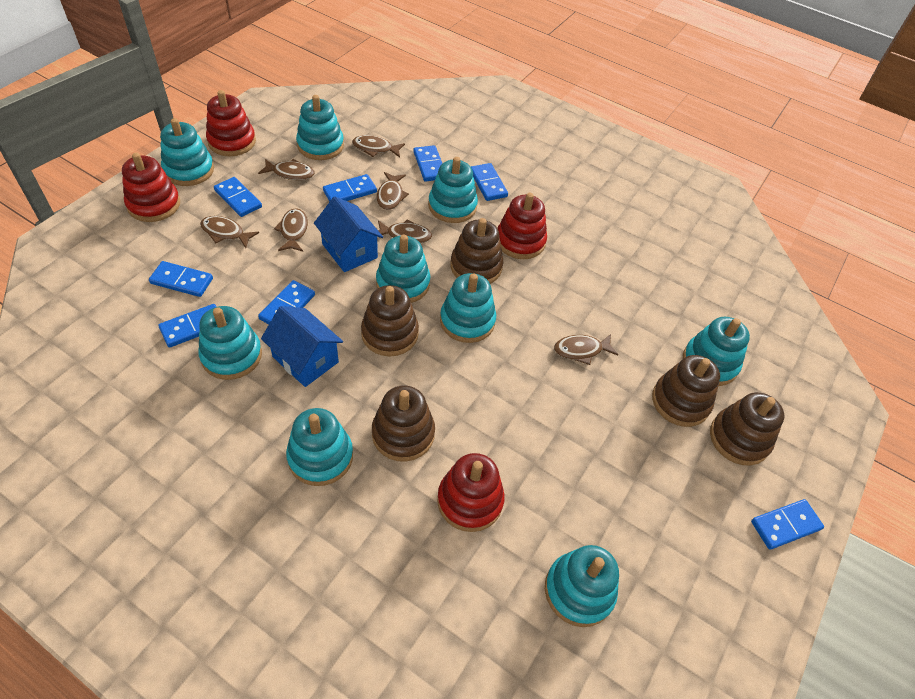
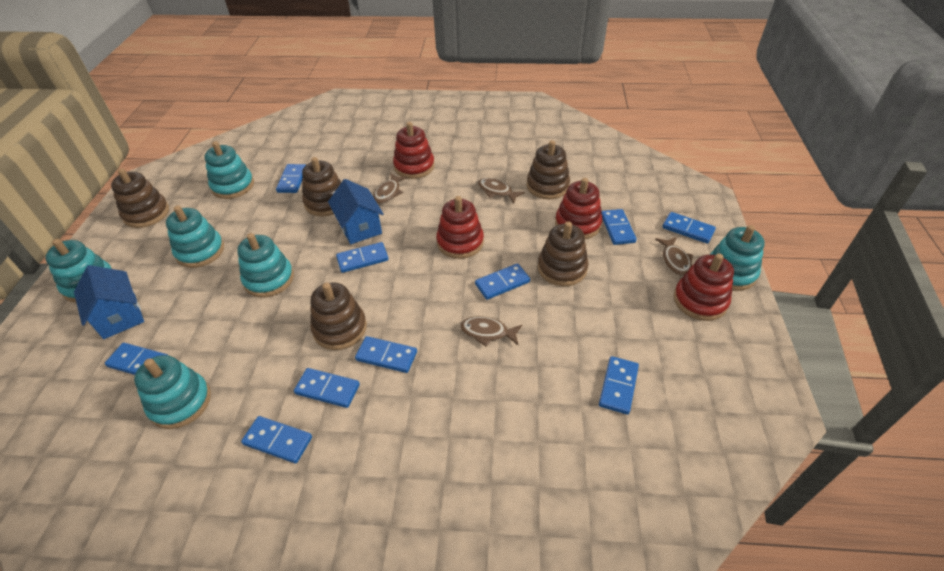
blue domino: [149,261,213,297] [158,304,217,348] [214,177,262,217] [258,280,315,324] [323,174,377,201] [413,145,442,182] [471,163,508,201] [751,499,824,550] = 8 -> [105,343,168,375] [241,416,312,464] [276,164,306,193] [294,368,360,408] [336,242,389,273] [355,336,417,373] [475,263,530,300] [599,356,639,415] [601,209,637,245] [662,212,716,244] = 10
brown fish: [200,216,259,248] [258,159,315,180] [274,208,308,252] [352,135,405,157] [377,172,409,210] [378,219,432,243] [554,334,618,365] = 7 -> [373,173,408,204] [460,316,522,346] [478,178,525,203] [655,237,693,276] = 4
turquoise stacking toy: [160,118,214,186] [198,306,262,380] [286,408,353,486] [296,95,344,160] [376,235,430,303] [428,157,478,223] [440,273,496,343] [545,545,619,627] [683,317,750,386] = 9 -> [45,239,112,303] [134,355,211,429] [166,205,224,268] [205,141,254,199] [237,233,294,297] [709,225,765,291] = 6

